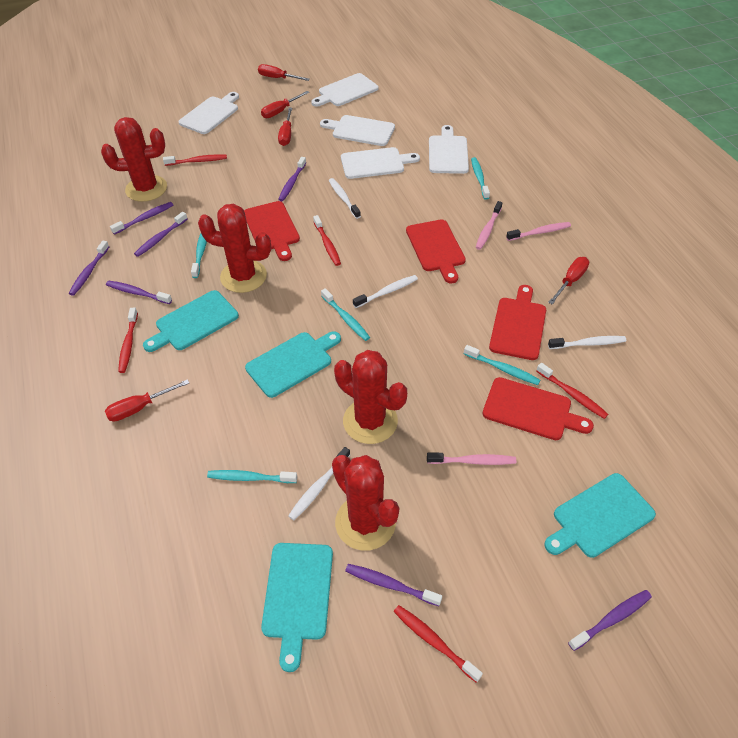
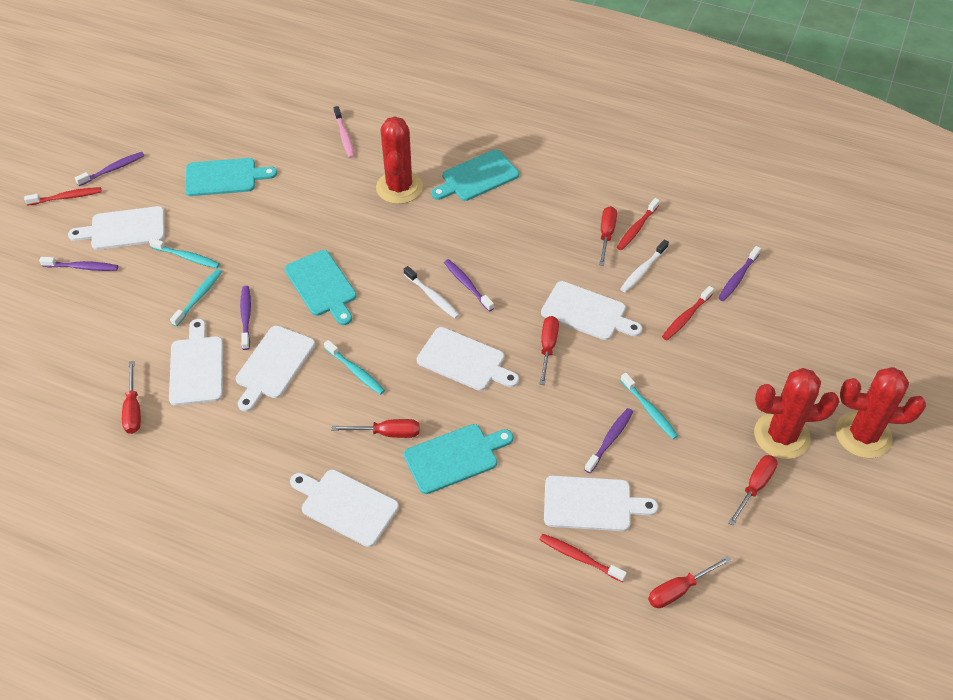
pink toothbrush: [427,453,516,465] [475,201,503,250] [506,222,571,241] = 3 -> [334,106,355,158] = 1
purple toothbrush: [69,241,109,296] [106,281,172,304] [110,202,173,235] [134,212,188,257] [278,157,306,201] [345,564,442,606] [568,590,652,651] = 7 -> [39,257,118,271] [75,152,145,186] [240,286,251,350] [444,259,494,311] [584,408,633,473] [718,246,761,301] = 6
red cactus: [101,117,167,202] [198,204,271,293] [332,455,399,551] [334,350,407,444] = 4 -> [376,116,423,204] [754,368,839,459] [836,367,926,458] = 3
red cutting board: [244,201,300,261] [406,219,466,284] [483,377,594,440] [489,285,546,360] = 4 -> none = 0
red screwdriver: [105,379,189,422] [258,64,310,81] [261,91,309,118] [278,108,292,146] [548,257,589,305] = 5 -> [122,361,141,434] [331,419,419,438] [540,316,559,385] [599,206,617,266] [648,556,731,608] [728,455,777,526] = 6
red toothbrush: [118,308,138,373] [163,154,227,166] [313,215,341,266] [394,605,483,683] [536,363,608,419] = 5 -> [24,187,102,206] [539,534,627,582] [617,198,660,250] [662,286,714,340] = 4
turquoise toothbrush: [191,233,207,278] [207,470,297,483] [321,288,370,341] [464,345,540,385] [471,157,490,200] = 5 -> [149,238,220,268] [170,269,222,327] [324,340,385,395] [620,373,678,439] = 4
white cutting board: [178,92,239,134] [311,73,379,107] [320,115,395,146] [341,147,420,179] [429,125,469,174] = 5 -> [68,206,165,250] [169,319,223,406] [236,326,315,412] [290,469,399,547] [417,327,519,391] [541,281,642,340] [544,475,658,531] = 7
white toothbrush: [288,447,350,520] [329,178,361,219] [353,275,418,308] [548,336,626,349] = 4 -> [404,266,460,319] [620,240,669,292] = 2

